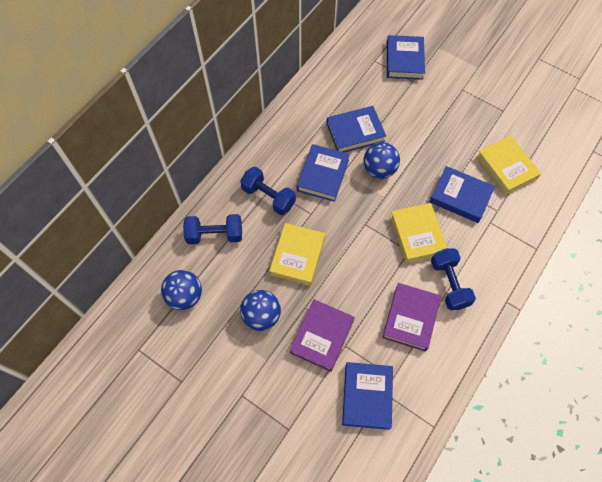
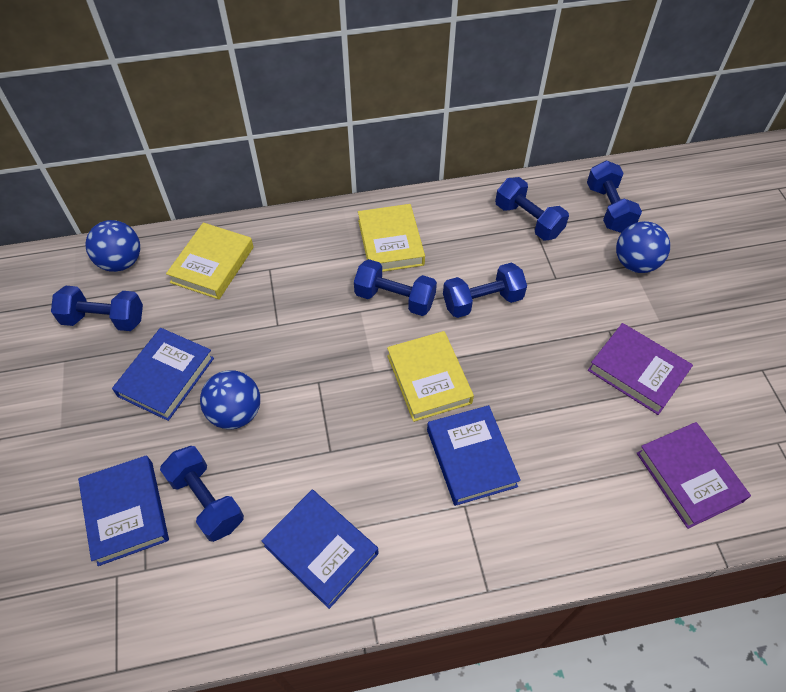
blue book: [297,144,350,202] [326,106,386,152] [342,362,393,430] [387,35,425,80] [429,166,495,223] = 5 -> [78,455,169,566] [112,328,214,421] [261,490,378,609] [427,405,521,506] = 4
blue dumbbell: [183,214,242,244] [240,167,296,215] [431,248,476,310] = 3 -> [51,286,143,331] [160,446,244,542] [354,259,437,316] [443,263,527,318] [495,177,569,240] [587,161,642,233] = 6

